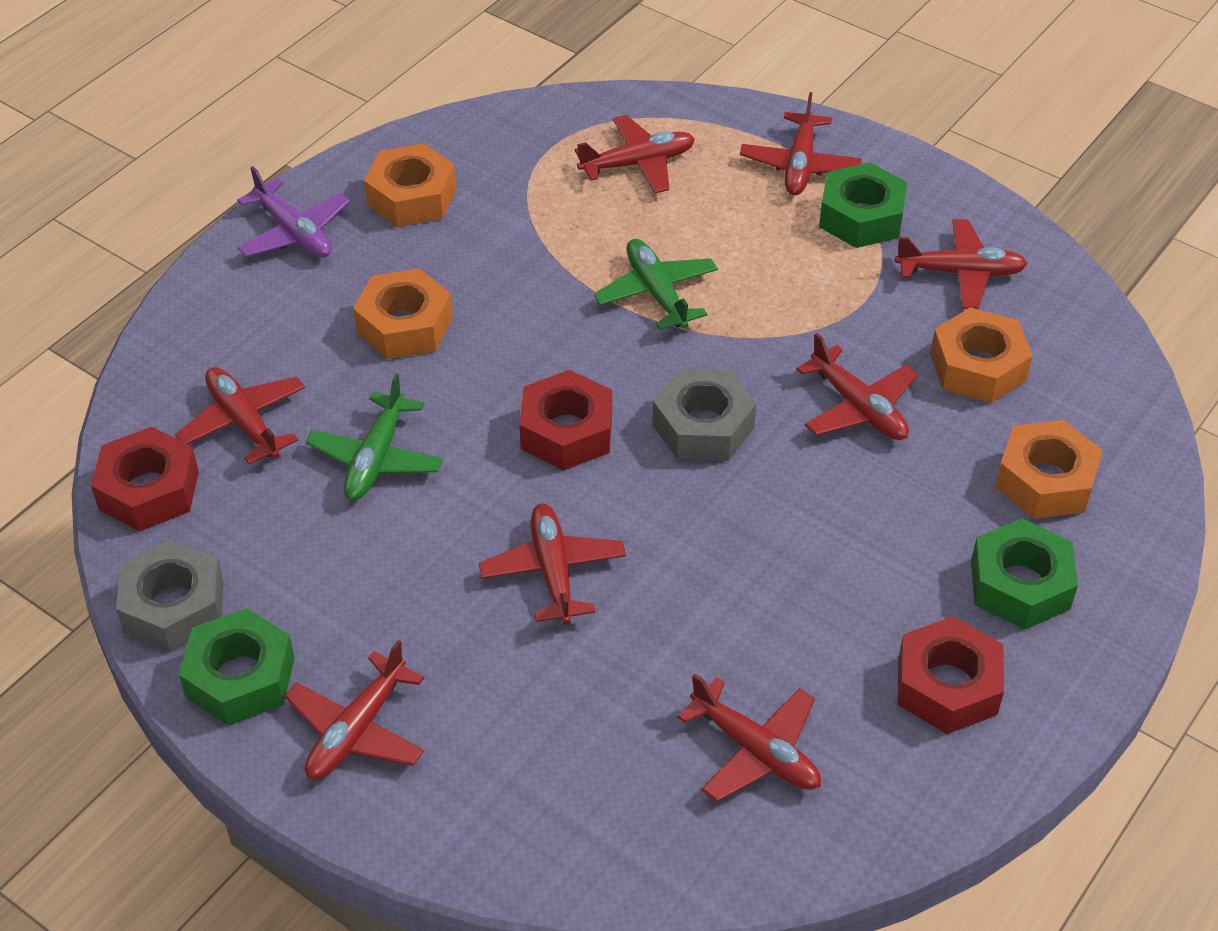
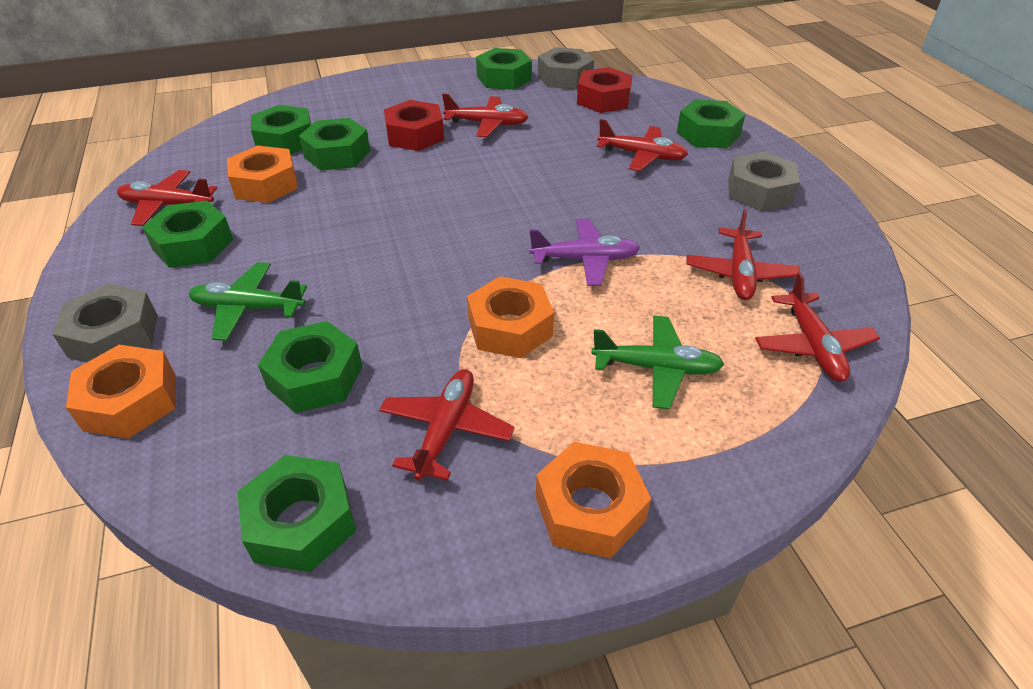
green nut: [179,608,295,726] [819,162,908,248] [971,518,1078,630] = 3 -> [142,201,233,268] [237,455,356,572] [251,105,311,154] [258,321,362,413] [299,118,370,171] [476,48,532,90] [677,99,745,148] = 7
grey nut: [116,540,224,652] [652,369,756,461] = 2 -> [52,284,157,363] [538,47,594,89] [728,152,800,211] = 3
red nut: [91,427,199,531] [519,370,612,471] [897,616,1004,734] = 3 -> [384,100,444,151] [577,67,633,113] = 2
red plane: [175,367,305,464] [285,640,424,780] [479,503,626,624] [575,115,695,194] [677,674,821,802] [740,92,862,195] [796,333,918,440] [895,219,1028,309] = 8 -> [117,170,217,226] [379,369,515,481] [442,94,529,137] [597,119,688,171] [687,209,800,300] [755,272,880,382] = 6

